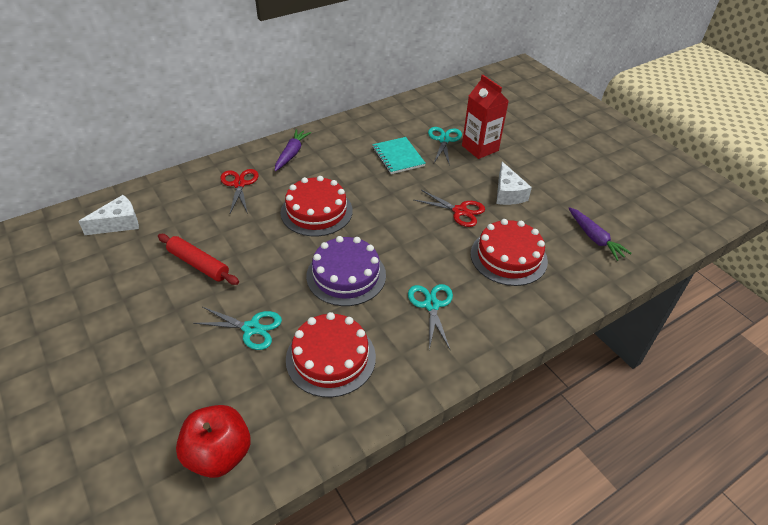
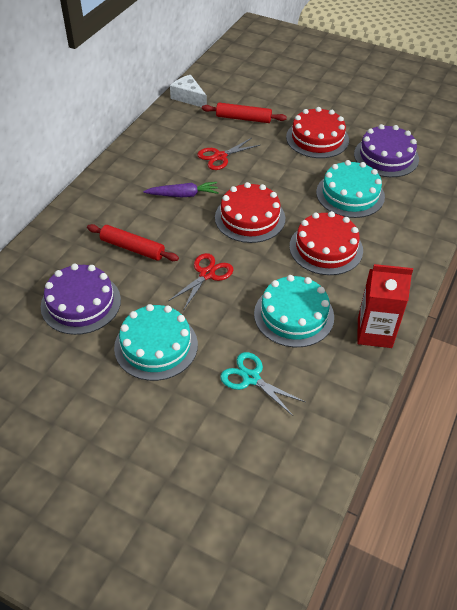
purple cake: [306,236,386,306] = 1 -> [41,264,121,335] [354,124,419,177] = 2
purple carrot: [275,129,311,171] [568,207,632,261] = 2 -> [143,182,219,197] = 1
red apple: [176,405,250,478] = 1 -> none = 0
red rolling pin: [158,234,239,285] = 1 -> [87,224,179,261] [202,103,287,123] = 2
turquoise cake: none = 0 -> [114,304,198,381] [254,275,334,347] [316,160,385,218] = 3
turquoise notebook: [372,137,426,174] = 1 -> none = 0
turquoise scissors: [193,307,282,350] [408,284,453,350] [428,127,462,166] = 3 -> [220,352,305,416] = 1
white cheese: [78,195,139,235] [496,162,532,205] = 2 -> [170,75,207,107] = 1

